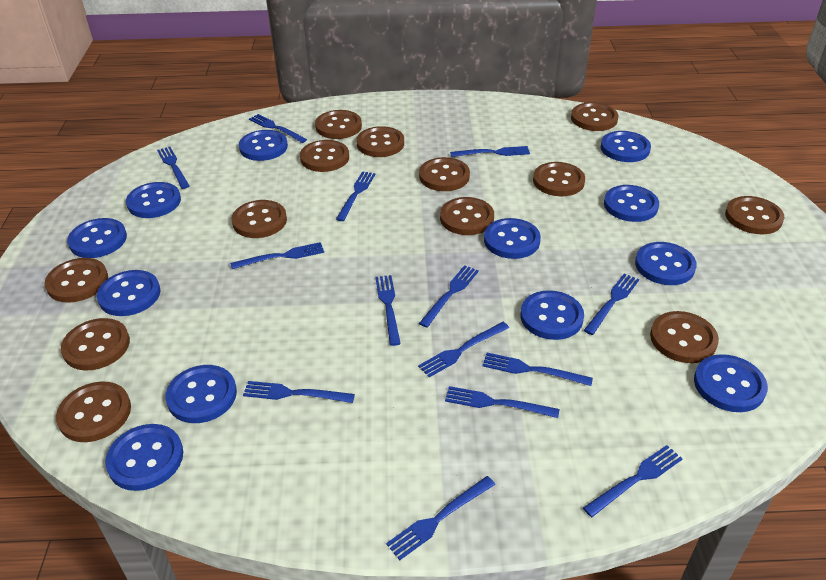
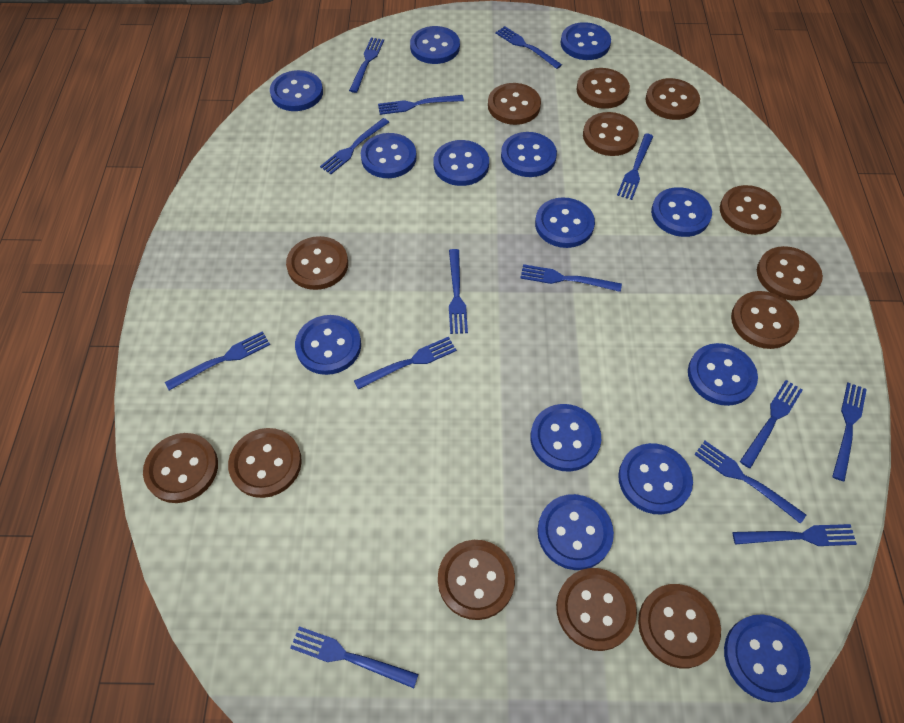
blue button: [67,218,127,258] [97,270,160,316] [105,424,183,491] [126,182,181,218] [165,365,237,423] [239,130,288,161] [484,218,541,259] [520,290,584,340] [601,131,651,162] [604,185,659,222] [635,242,697,285] [694,354,768,412] = 12 -> [270,70,323,111] [295,315,361,375] [361,133,417,178] [410,26,460,64] [433,140,489,186] [501,132,557,177] [530,404,601,472] [535,197,595,248] [537,494,614,570] [560,22,611,60] [618,443,693,515] [651,187,712,237] [688,343,758,406] [724,614,811,702] = 14

